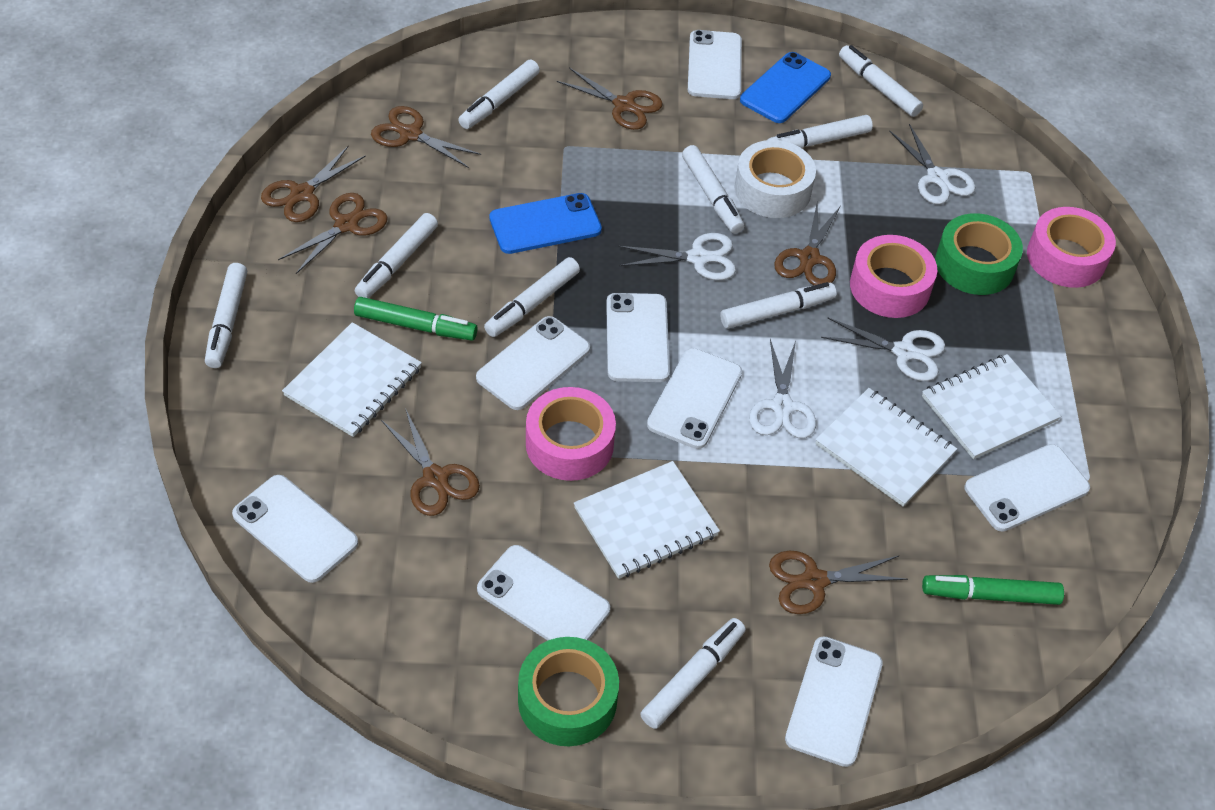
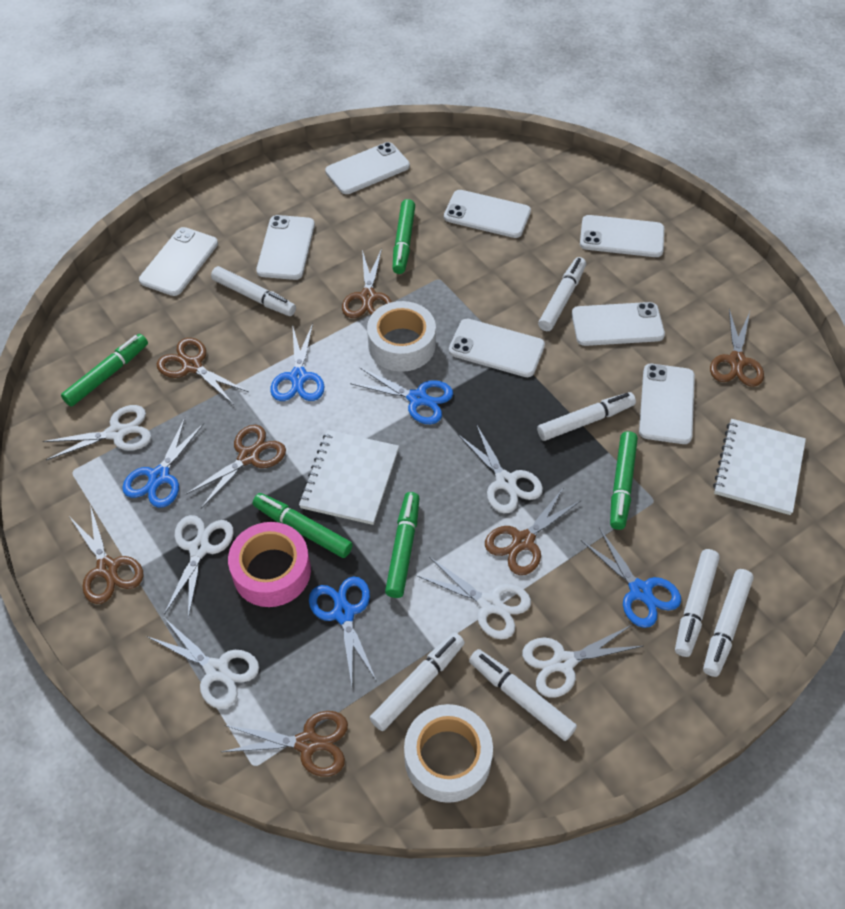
blue phone: [489,193,602,254] [740,52,831,123] = 2 -> none = 0
blue scissors: none = 0 -> [122,418,204,508] [270,324,325,401] [309,576,377,685] [350,367,453,424] [581,528,681,628] = 5
green marker: [354,297,478,341] [922,575,1064,605] = 2 -> [61,334,148,407] [253,493,353,558] [385,492,419,598] [392,199,415,274] [610,431,638,530] = 5
green tape: [518,637,619,746] [935,213,1023,295] = 2 -> none = 0
pink tape: [526,387,616,481] [850,235,937,318] [1027,207,1116,288] = 3 -> [228,522,311,607] = 1
white marker: [205,263,247,368] [355,213,438,298] [458,60,540,129] [484,257,580,337] [640,618,746,729] [682,145,744,234] [720,282,837,329] [768,115,873,148] [839,45,923,117] = 9 -> [211,266,296,316] [370,632,465,731] [469,649,577,741] [537,392,636,441] [538,257,586,331] [675,549,720,657] [703,569,754,677] = 7
white notebook: [282,322,422,437] [574,461,720,579] [815,388,957,507] [922,354,1061,459] = 4 -> [299,430,399,525] [713,419,806,515] = 2
white scissors: [618,233,736,280] [749,339,816,438] [821,318,945,381] [889,124,975,204] = 4 -> [42,405,151,460] [148,618,259,709] [164,515,234,619] [416,557,531,639] [458,424,543,513] [522,625,643,698] = 6
white tape: [735,140,816,218] = 1 -> [367,301,436,372] [404,704,493,803] = 2

